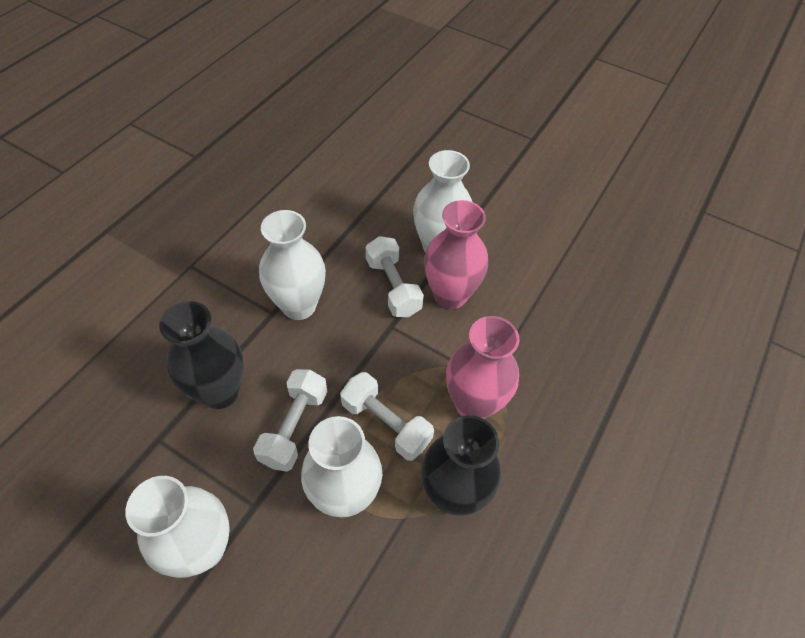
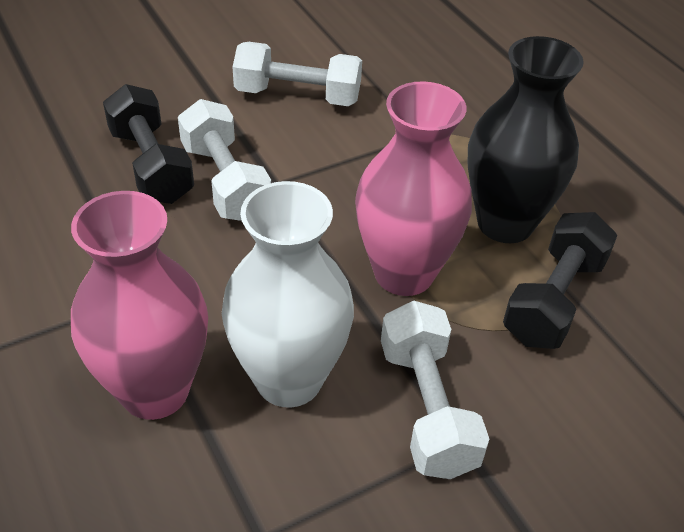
black dumbbell: none = 0 -> [103,84,194,204] [503,212,617,349] = 2
black vase: [159,301,244,409] [421,415,501,516] = 2 -> [468,36,584,243] = 1
white vase: [125,476,230,578] [259,210,326,320] [301,416,382,518] [413,150,472,253] = 4 -> [222,181,354,407] = 1

